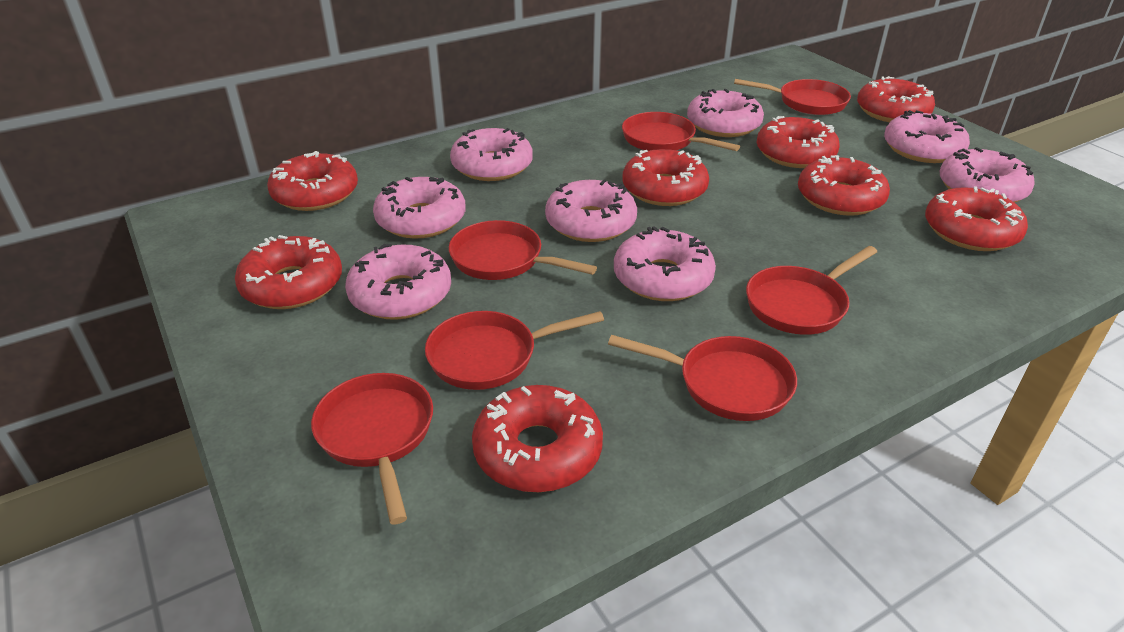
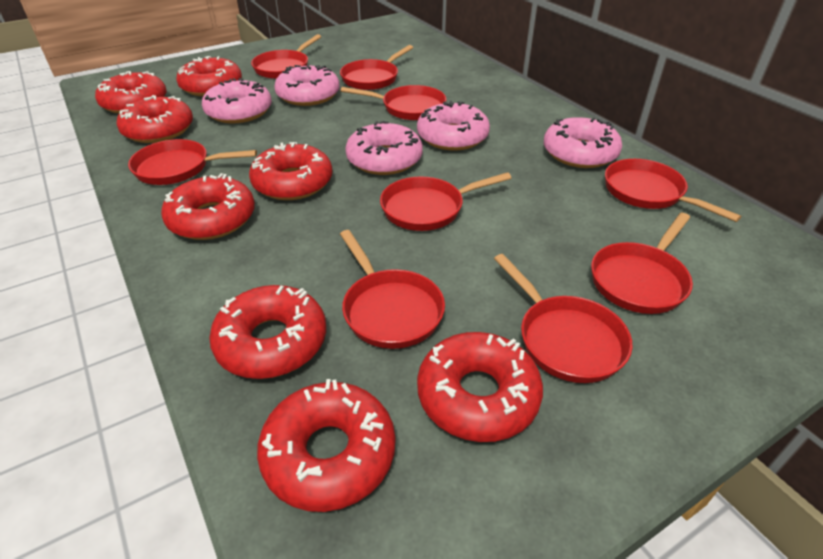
pink donut: [345,244,451,320] [373,177,466,239] [450,128,533,181] [545,179,637,242] [614,226,716,301] [687,89,764,137] [884,110,970,163] [940,147,1035,203] = 8 -> [202,78,272,123] [274,65,340,106] [345,121,423,175] [417,100,490,151] [544,117,622,168] = 5
red pan: [311,373,433,524] [425,311,604,390] [449,220,597,280] [608,335,797,421] [622,112,740,151] [734,79,851,115] [746,246,877,335] = 7 -> [128,139,257,185] [251,34,321,79] [340,45,413,90] [340,230,445,349] [341,85,447,120] [380,172,511,231] [494,254,633,383] [591,213,693,314] [605,159,741,222] = 9

